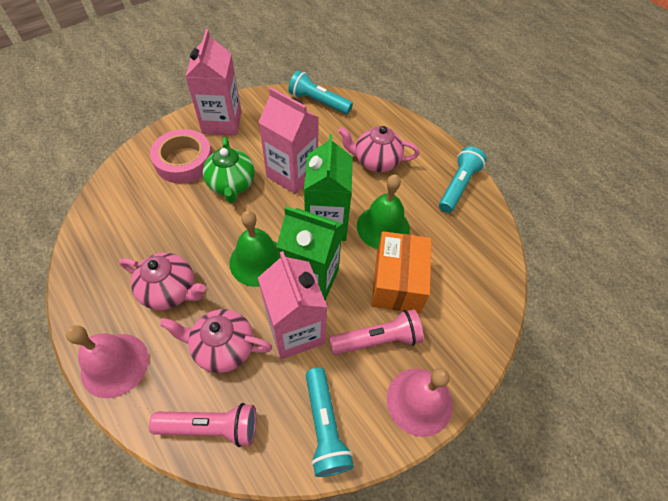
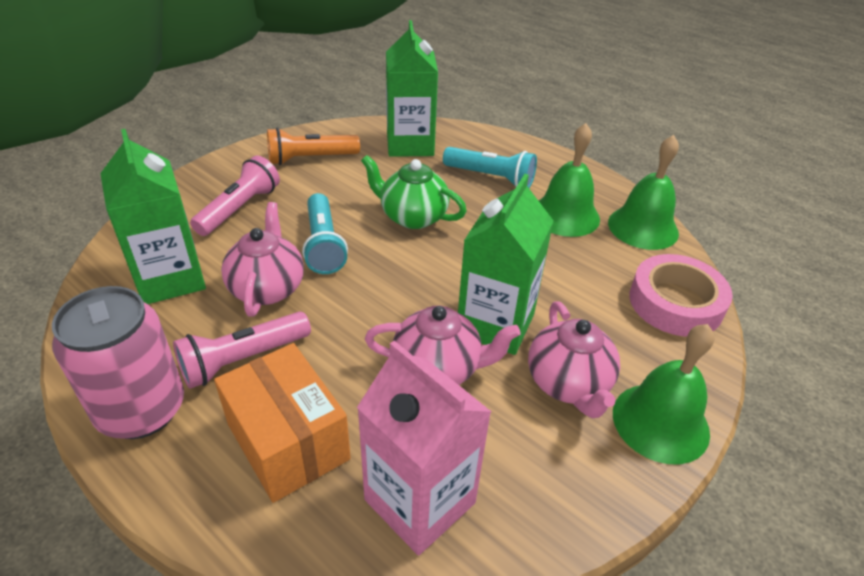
green bell: [229,211,279,287] [357,174,410,249] = 2 -> [539,123,600,237] [608,135,679,250] [613,324,715,464] = 3
green carton: [276,206,343,300] [304,134,353,241] = 2 -> [100,129,206,304] [386,20,438,157] [458,174,554,355] = 3
orange flashlight: none = 0 -> [267,128,360,165] = 1
pink bell: [66,325,149,398] [387,368,453,437] = 2 -> none = 0
pink can: none = 0 -> [52,286,184,439] = 1
pink carton: [185,29,242,135] [258,87,319,194] [258,251,328,359] = 3 -> [357,341,491,556] = 1
turquoise flashlight: [288,70,353,115] [306,367,354,477] [439,146,487,213] = 3 -> [302,193,348,274] [443,147,537,188] = 2

